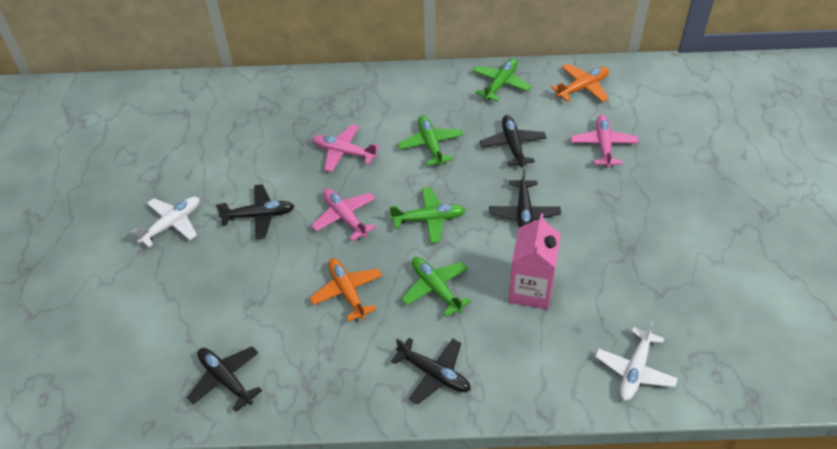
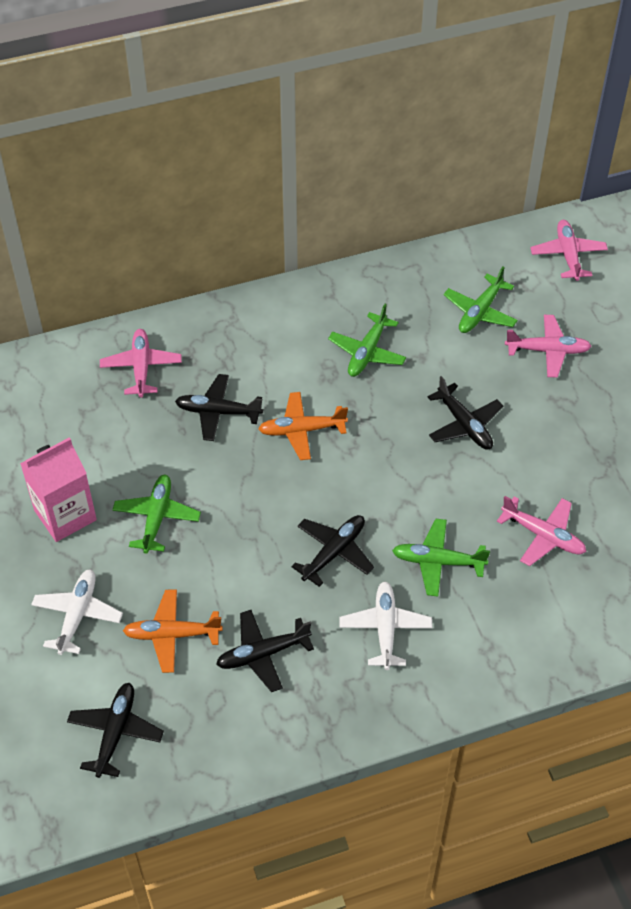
pink plane: [311,188,376,241] [312,124,380,172] [571,115,639,168] = 3 -> [100,329,182,398] [497,496,586,566] [505,315,592,378] [530,220,608,281] = 4

